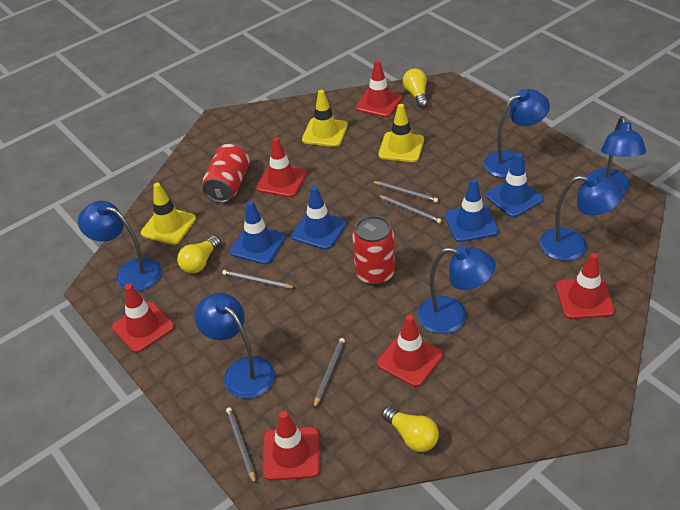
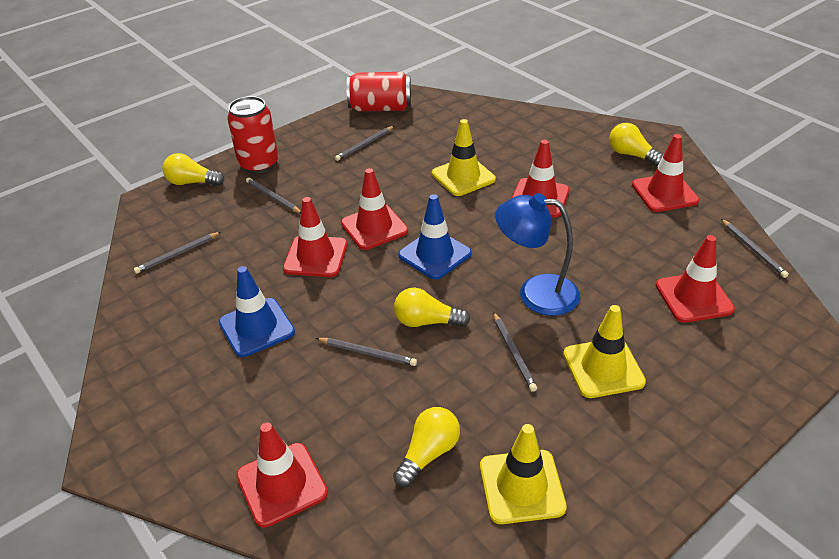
blue lamp: [78,201,162,291] [194,293,275,399] [417,246,496,334] [484,89,550,178] [540,174,623,261] [588,116,646,194] = 6 -> [495,193,580,316] = 1
blue traffic cone: [230,201,286,265] [291,186,347,250] [445,179,498,242] [485,153,543,217] = 4 -> [219,266,295,357] [398,194,472,280] = 2
grey pencil: [222,270,295,289] [226,407,256,485] [314,338,345,408] [372,181,438,203] [378,195,442,224] = 5 -> [134,232,221,274] [246,178,301,214] [316,338,417,366] [335,126,394,161] [493,312,537,392] [721,219,789,278] = 6
yellow light bulb: [177,235,221,274] [382,406,439,452] [403,69,428,108] = 3 -> [162,153,224,186] [393,407,460,487] [394,288,470,327] [609,123,663,166] = 4

